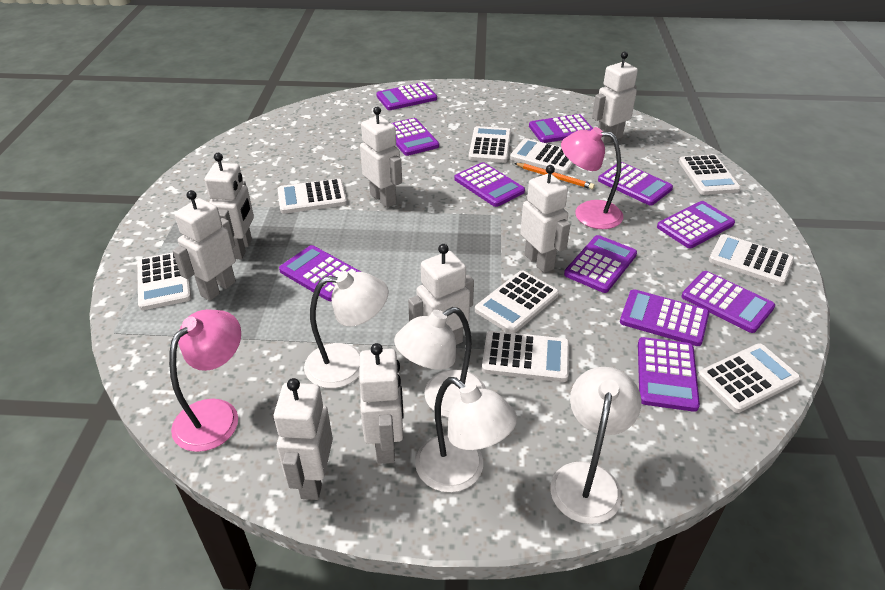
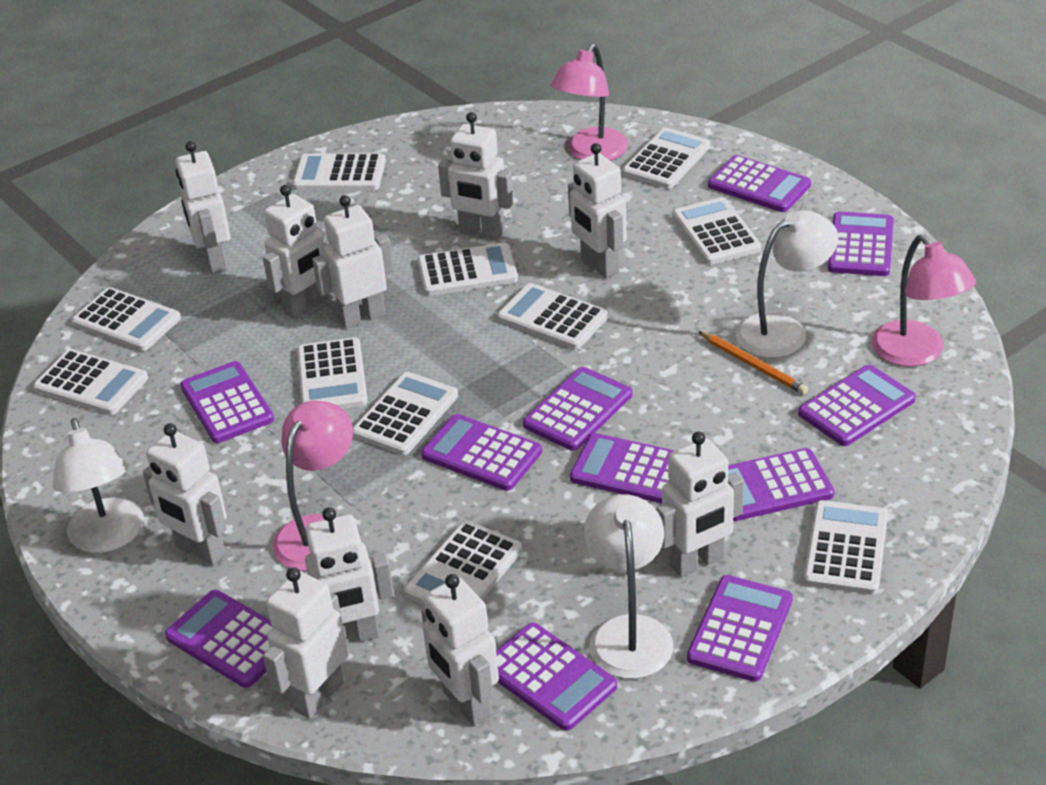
pink lamp: [169,309,241,452] [561,127,623,229] = 2 -> [273,400,353,571] [550,44,628,160] [871,235,976,367] = 3
white calculator: [137,252,191,310] [278,178,347,214] [469,126,511,163] [475,271,559,333] [482,331,569,382] [510,138,574,174] [679,154,741,195] [698,343,801,413] [709,234,794,286] = 9 -> [33,349,148,415] [72,287,181,351] [293,153,386,190] [297,337,368,409] [353,372,458,455] [404,520,522,606] [418,242,518,296] [497,283,608,350] [623,127,710,189] [673,197,761,265] [804,500,888,595] = 11
white lamp: [304,271,388,388] [394,307,486,417] [415,377,517,492] [550,367,641,524] = 4 -> [53,418,144,553] [584,494,673,679] [735,210,838,358] = 3
white robot: [173,190,236,301] [205,153,254,259] [274,378,333,500] [359,343,404,464] [360,107,402,208] [408,244,474,345] [520,165,570,273] [592,51,638,144] = 8 -> [143,423,227,565] [176,141,230,274] [263,185,329,320] [263,567,348,719] [305,507,394,645] [312,195,394,329] [421,574,499,726] [438,112,513,240] [568,143,627,278] [656,432,744,577] = 10

